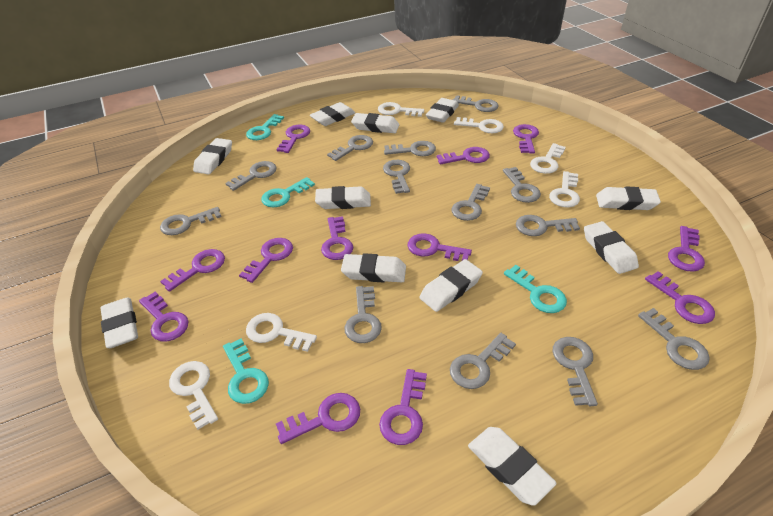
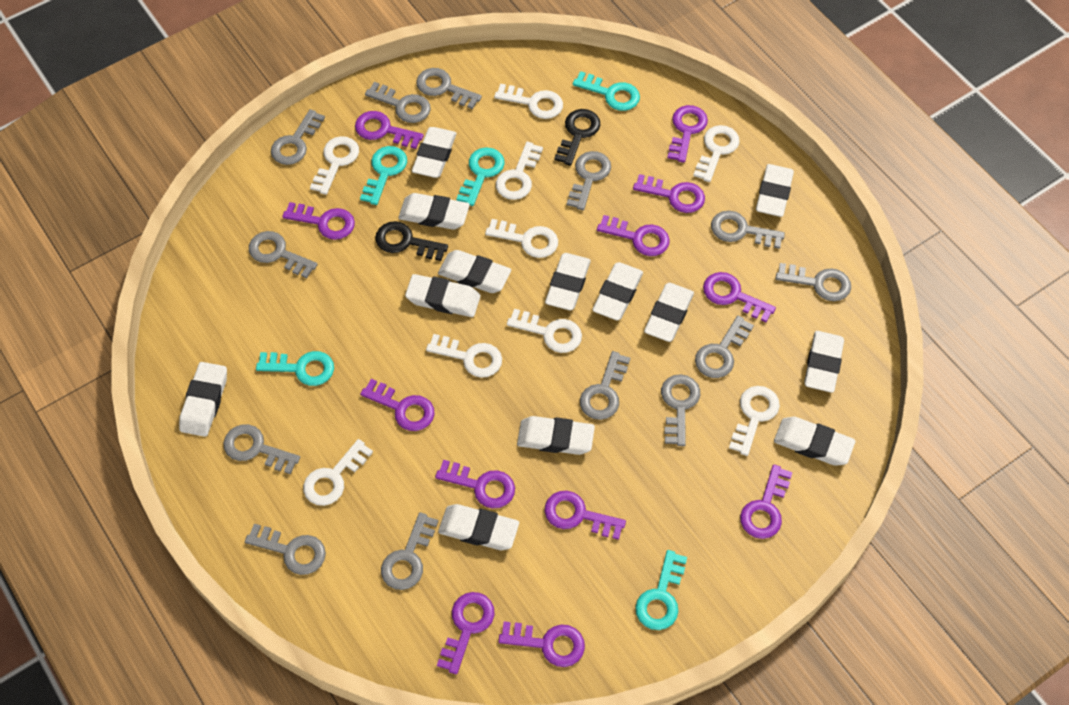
black key: none = 0 -> [375,221,448,261] [554,109,600,166] = 2
turquoise key: [223,339,269,404] [246,114,284,140] [261,177,315,207] [504,265,567,313] = 4 -> [256,351,334,386] [360,146,407,205] [457,147,505,206] [573,71,640,111] [635,550,687,630] = 5
white eraser: [101,297,138,348] [193,138,232,175] [310,102,355,126] [315,186,371,209] [341,253,406,283] [351,113,399,133] [419,259,483,312] [426,98,459,123] [468,427,557,506] [584,221,639,274] [596,186,661,210] = 11 -> [179,362,227,437] [398,193,470,230] [405,274,480,317] [412,127,457,178] [438,250,511,293] [438,504,519,550] [517,416,595,455] [545,253,591,310] [593,262,643,320] [644,283,694,342] [756,164,794,217] [774,417,856,466] [804,331,844,393] = 13
white key: [169,361,218,430] [246,313,317,352] [378,102,425,117] [454,117,504,133] [530,143,566,174] [549,171,580,208] = 6 -> [303,439,373,506] [310,136,359,195] [426,334,502,378] [485,219,558,258] [494,84,563,119] [496,142,543,200] [507,309,582,353] [693,125,740,182] [729,386,780,456] = 9

